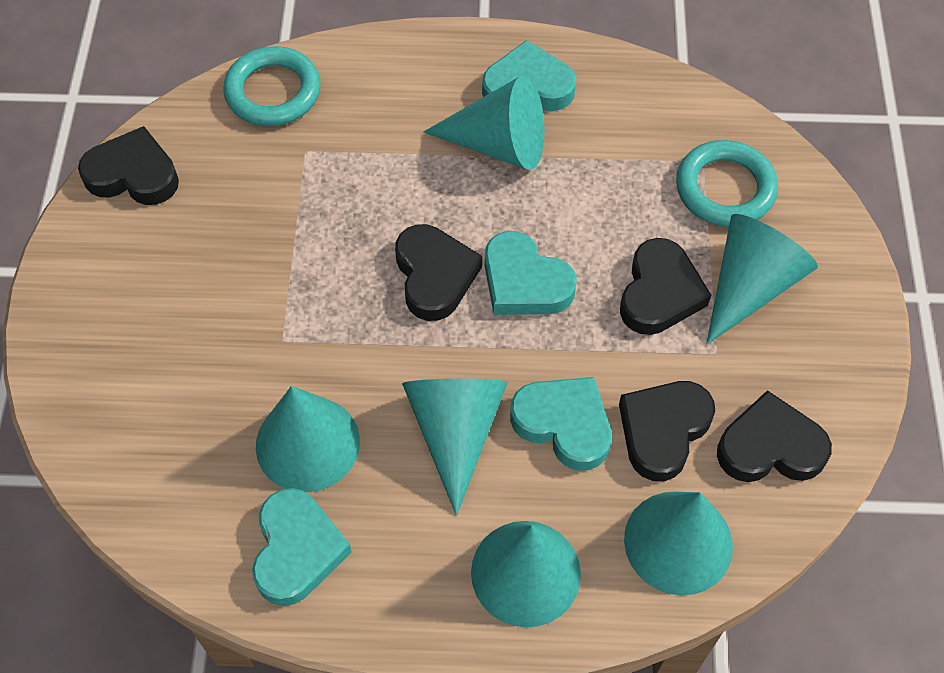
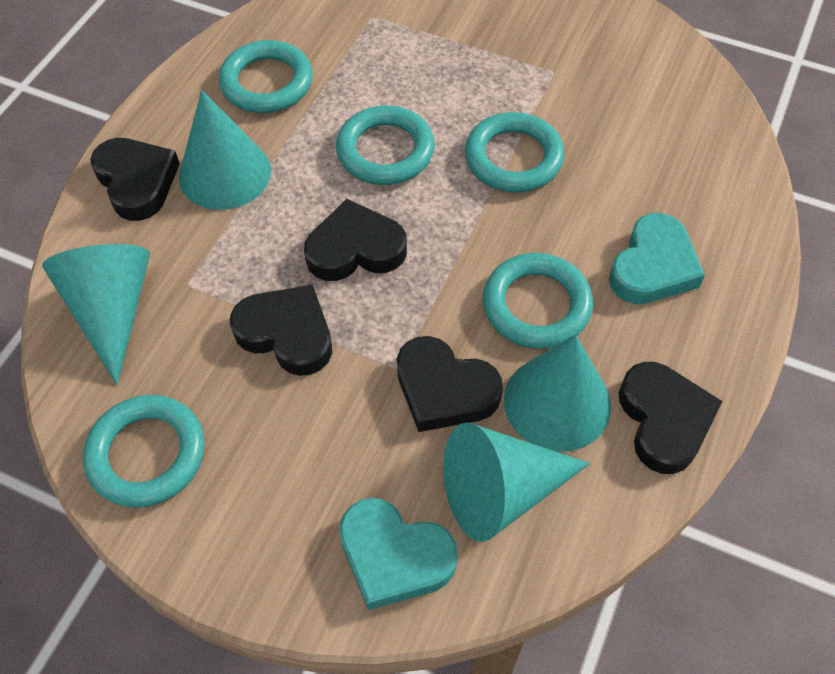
turquoise cone: [256,386,360,492] [402,379,508,516] [424,75,544,170] [471,521,581,627] [624,492,733,595] [707,214,818,345] = 6 -> [42,244,150,385] [179,90,271,210] [443,422,590,542] [504,334,611,452] = 4
turquoise heart: [252,488,352,606] [482,40,576,111] [485,231,577,315] [510,377,612,471] = 4 -> [339,498,458,610] [609,213,705,304] = 2
turquoise ring: [223,46,320,126] [676,140,778,227] = 2 -> [83,395,205,507] [219,40,313,113] [336,105,435,185] [465,112,565,192] [483,253,593,349] = 5

